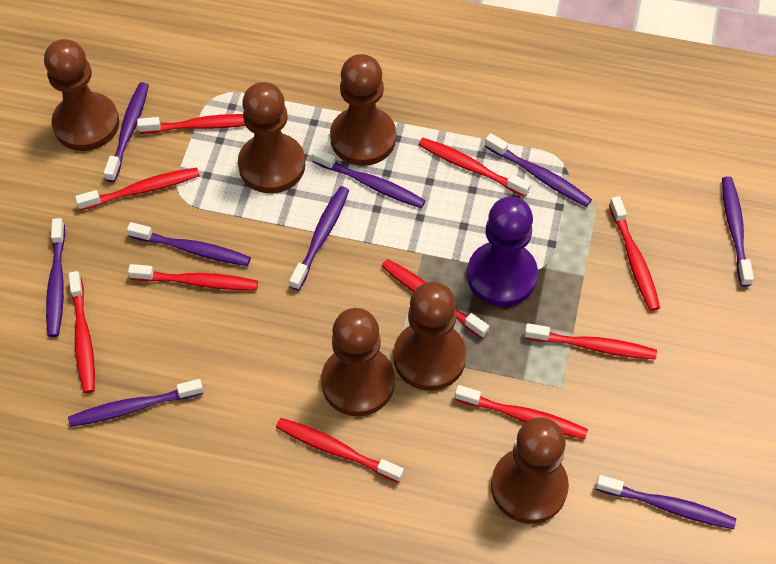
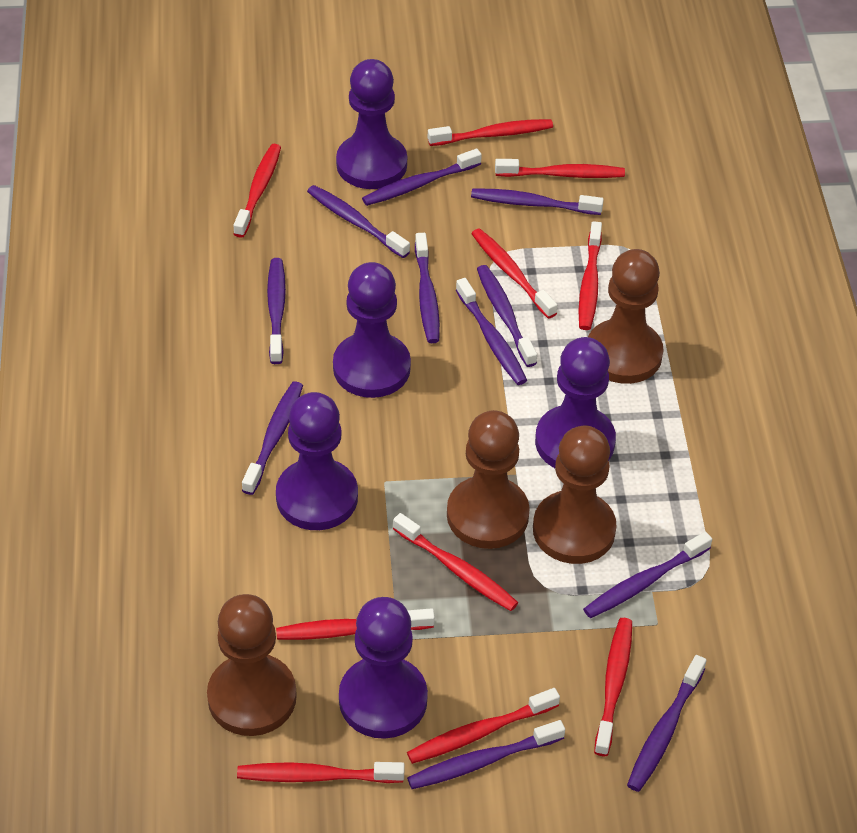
brown pawn: [44,39,119,151] [238,82,305,193] [321,308,395,416] [330,54,396,166] [393,282,466,391] [491,417,569,524] = 6 -> [207,594,297,736] [447,410,530,549] [533,426,617,564] [588,249,663,384] = 4
purple pawn: [467,197,538,307] = 1 -> [276,392,358,530] [333,262,411,398] [336,59,407,189] [339,597,428,739] [535,337,616,468] = 5
purple toothbrush: [46,218,65,337] [68,379,203,427] [104,82,149,182] [127,222,251,266] [289,186,349,291] [312,148,426,208] [485,133,592,207] [596,475,736,529] [722,177,754,287] = 9 -> [242,381,303,495] [267,258,286,364] [307,185,410,258] [362,149,482,206] [407,720,565,789] [415,233,440,343] [456,278,527,385] [471,189,604,215] [477,265,537,367] [583,532,712,618] [627,655,707,792] = 11

